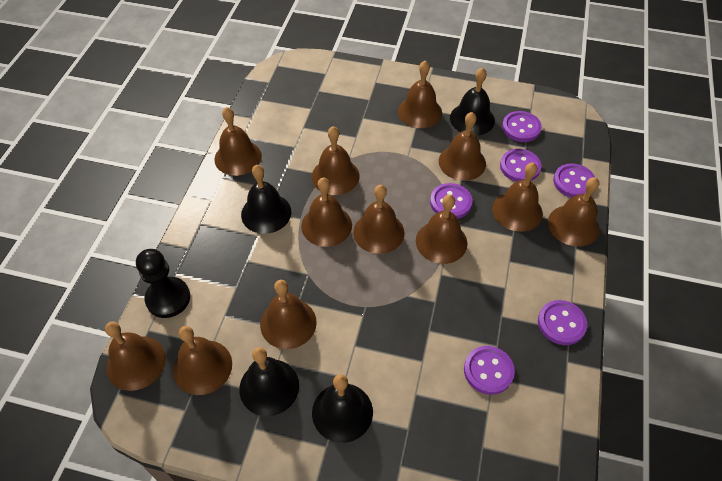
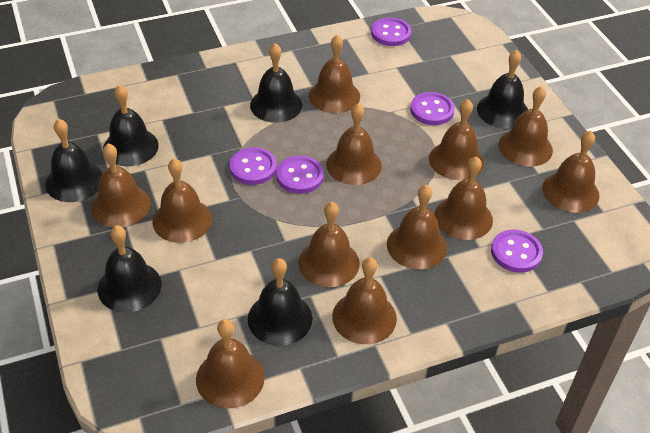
black bell: [239,347,299,416] [241,165,291,234] [312,374,373,443] [450,67,495,136] = 4 -> [45,119,103,202] [98,225,162,313] [103,84,159,166] [248,258,312,346] [250,43,302,123] [477,50,528,129] = 6
black pawn: [136,249,190,318] = 1 -> none = 0
purple button: [430,183,472,219] [464,346,515,395] [500,149,541,182] [502,111,542,142] [538,300,587,345] [553,164,595,198] = 6 -> [229,147,277,185] [277,156,324,194] [371,18,412,46] [410,92,455,125] [491,229,543,273] = 5

